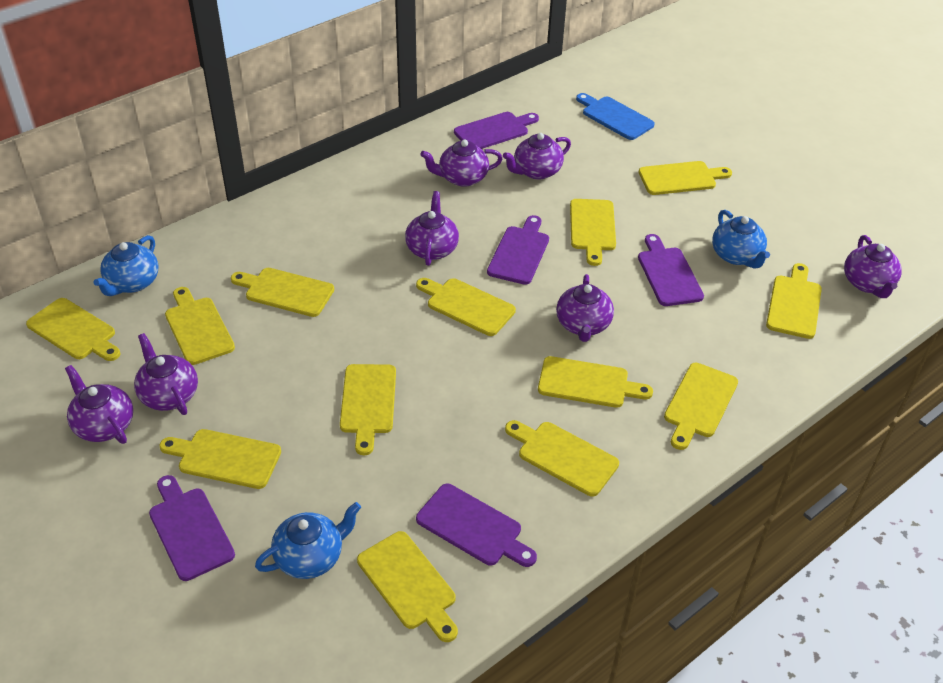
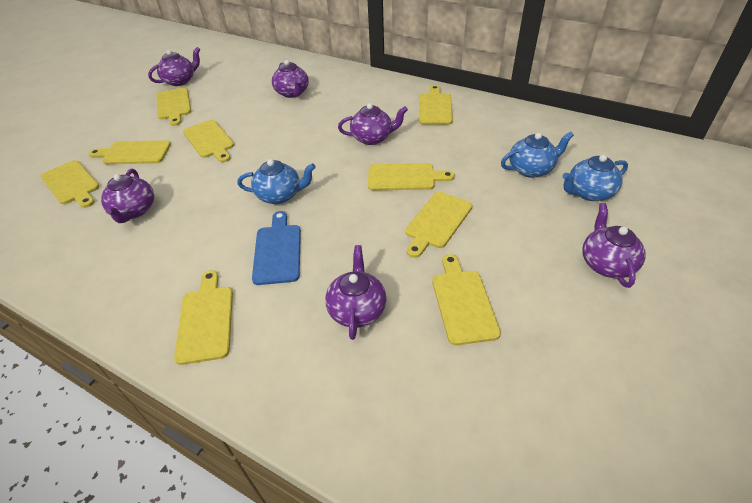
purple cutting board: [149,475,235,581] [416,484,537,567] [454,112,539,149] [487,215,549,285] [638,234,704,306] = 5 -> none = 0
purple teapot: [65,365,133,444] [134,333,198,415] [405,191,459,266] [420,139,502,187] [503,133,571,180] [556,274,614,342] [844,235,902,298] = 7 -> [101,169,154,223] [148,47,200,86] [272,60,309,98] [325,245,386,340] [338,103,408,145] [582,203,646,288] = 6
yellow cutting board: [26,298,121,361] [159,429,281,489] [165,287,235,365] [231,268,334,317] [340,364,396,455] [357,531,458,642] [416,278,516,336] [505,420,619,497] [538,356,653,408] [570,199,616,266] [638,161,732,195] [664,363,738,450] [766,263,822,339] = 13 -> [41,160,99,208] [89,140,171,164] [156,87,191,126] [174,270,233,365] [183,120,234,162] [368,163,455,191] [405,192,472,258] [419,85,453,125] [432,254,501,345] = 9

